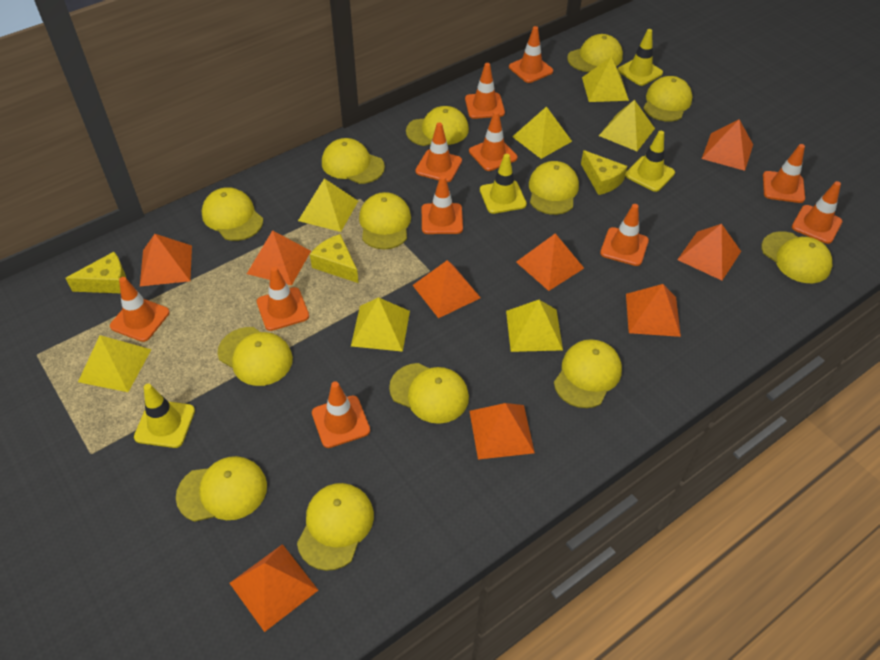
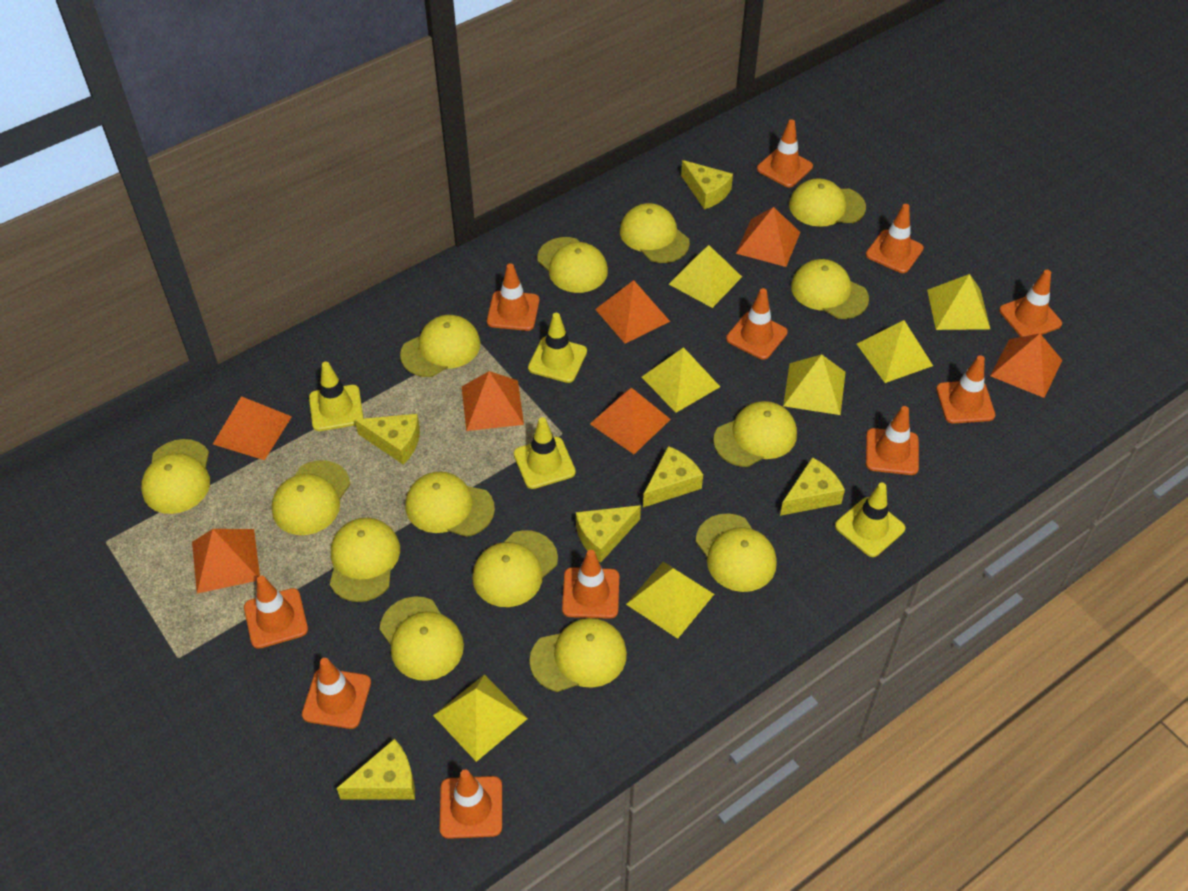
orange pyramid: [140,234,192,286] [229,544,318,632] [247,230,311,286] [413,260,481,318] [469,403,535,460] [516,233,584,291] [626,284,681,337] [677,224,741,281] [702,119,753,171] = 9 -> [192,529,260,593] [213,396,292,460] [462,371,524,431] [590,388,671,454] [595,280,670,343] [736,207,800,267] [990,333,1062,398] = 7
yellow cap: [176,456,267,522] [202,187,263,241] [218,327,293,386] [297,483,374,571] [322,138,385,184] [359,192,411,249] [389,363,469,424] [406,106,469,146] [529,161,579,215] [554,339,622,408] [567,34,623,72] [643,76,692,122] [762,231,832,283] = 13 -> [141,439,210,514] [272,460,350,535] [330,518,400,602] [380,596,464,681] [400,315,481,377] [405,472,495,537] [472,530,558,607] [529,618,627,692] [537,237,608,293] [620,203,690,263] [696,513,777,592] [713,401,797,467] [789,178,866,227] [791,259,869,319] = 14
yellow cheese: [65,252,126,293] [310,234,359,283] [581,150,627,195] = 3 -> [336,739,415,799] [355,414,420,465] [576,505,641,563] [643,446,703,507] [681,160,733,210] [780,457,845,516] = 6

